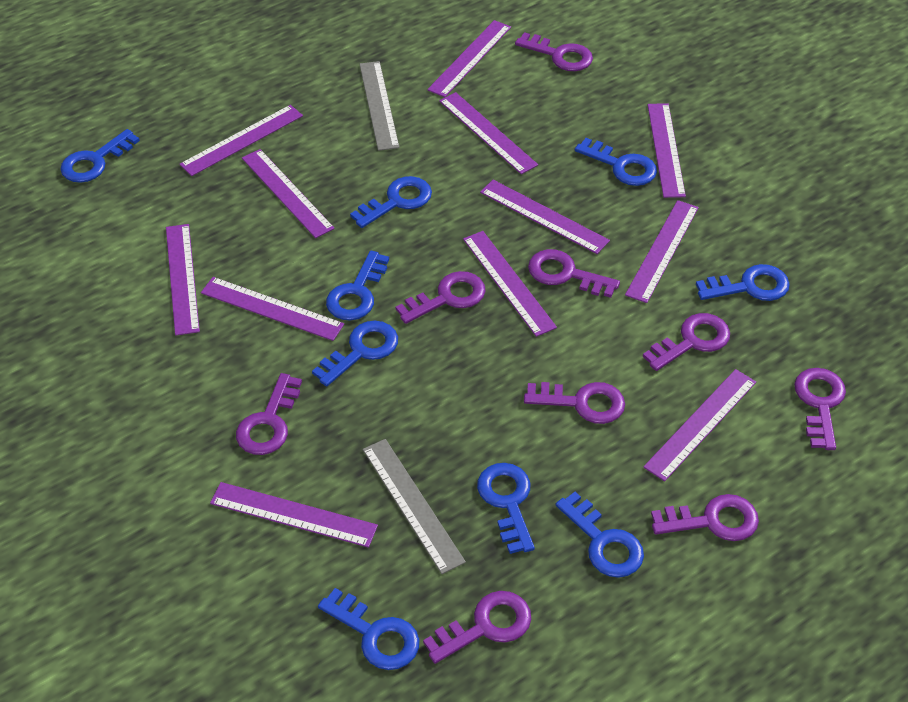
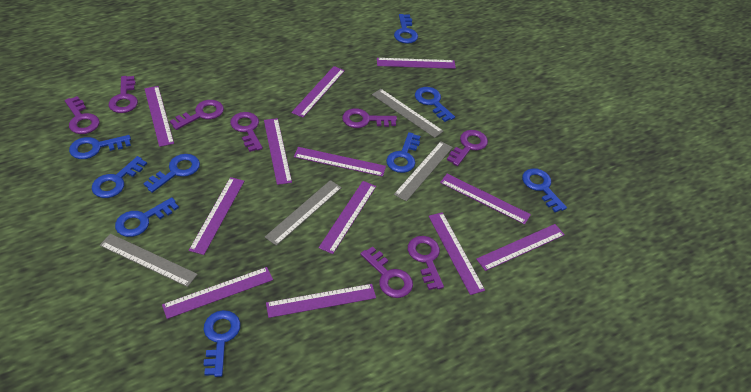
grey ruler: [359,61,400,151] [363,439,466,574] = 2 -> [100,234,198,287] [265,180,342,246] [372,89,444,138] [394,141,453,201] = 4
purple key: [236,373,302,455] [395,271,486,324] [423,591,531,664] [515,32,593,71] [524,382,625,424] [528,249,620,298] [643,313,730,371] [651,494,759,541] [794,368,846,450] = 9 -> [65,96,100,134] [109,76,138,113] [170,100,224,130] [230,112,263,152] [342,108,397,128] [360,246,413,298] [408,236,444,290] [447,130,488,166] = 8

